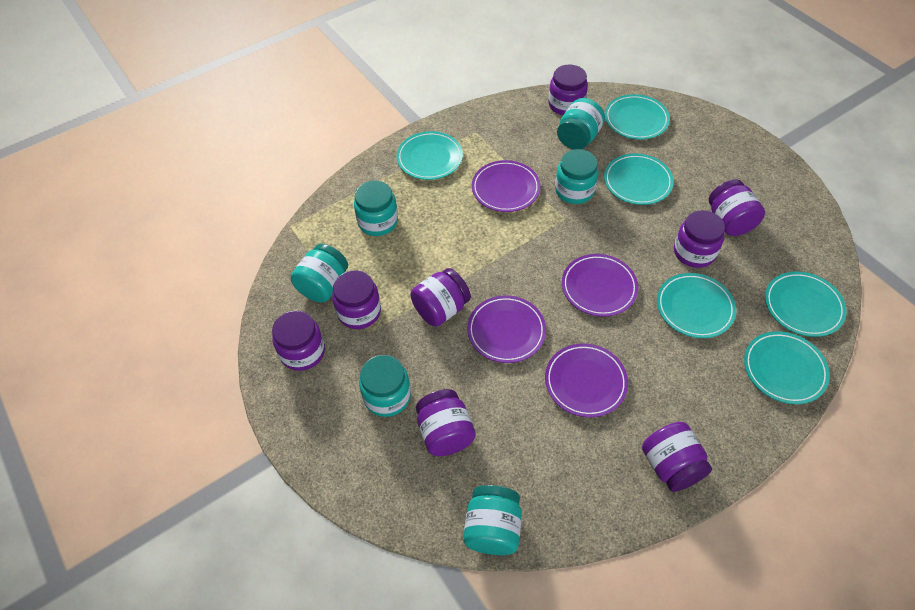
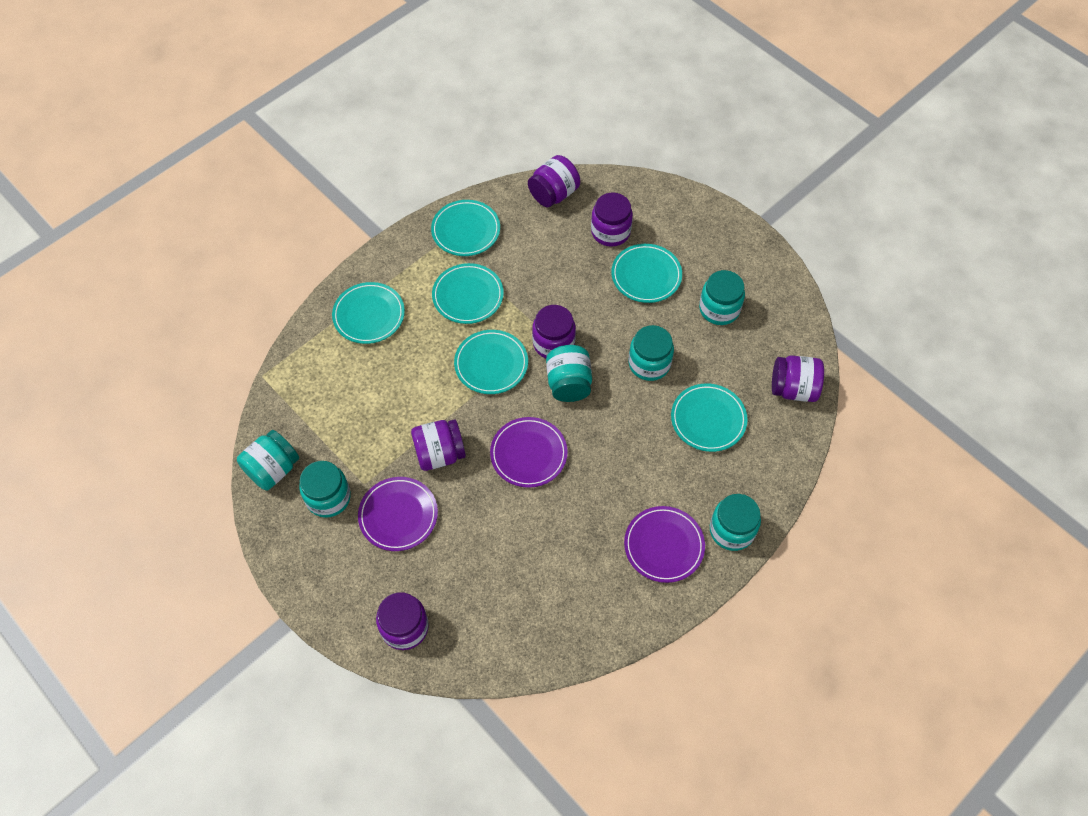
purple jar: [272,311,325,371] [332,270,381,329] [410,268,471,327] [416,389,476,456] [548,65,588,115] [642,422,712,492] [674,210,725,268] [709,179,765,236] = 8 -> [376,592,429,650] [411,419,466,471] [528,155,580,207] [532,305,576,358] [591,193,633,247] [772,355,824,402] = 6
purple plate: [467,295,546,363] [472,160,540,212] [545,343,628,417] [562,254,638,317] = 4 -> [358,477,438,551] [490,417,568,488] [624,506,705,583] = 3

